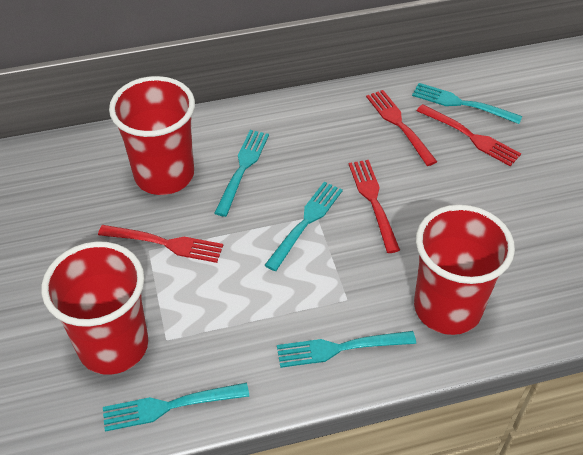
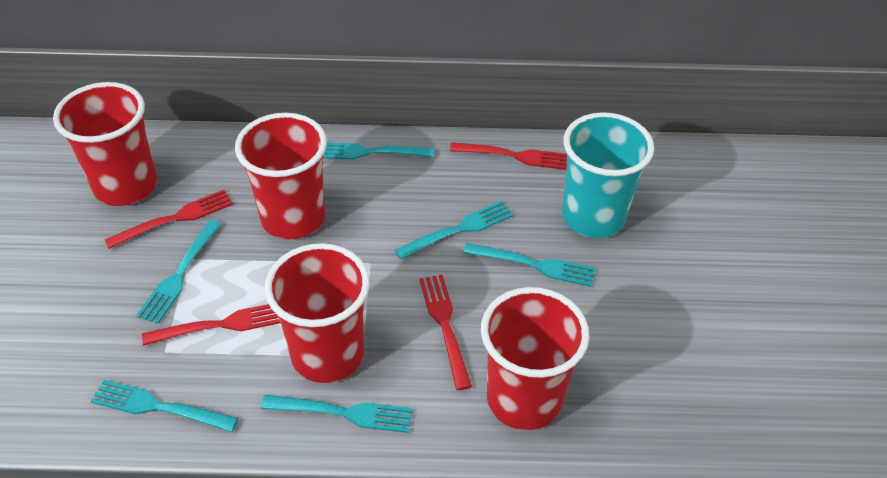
red cup: [41,241,148,375] [109,76,195,195] [414,205,515,335] = 3 -> [53,82,157,206] [235,113,327,239] [265,243,370,383] [481,287,590,430] = 4
turquoise cup: none = 0 -> [562,112,654,238] = 1
turquoise fork: [103,383,249,432] [214,130,269,217] [265,182,343,271] [277,331,416,368] [412,83,522,124] = 5 -> [90,380,238,432] [136,220,222,324] [261,395,413,433] [323,143,434,159] [395,201,513,259] [463,243,595,287] = 6

